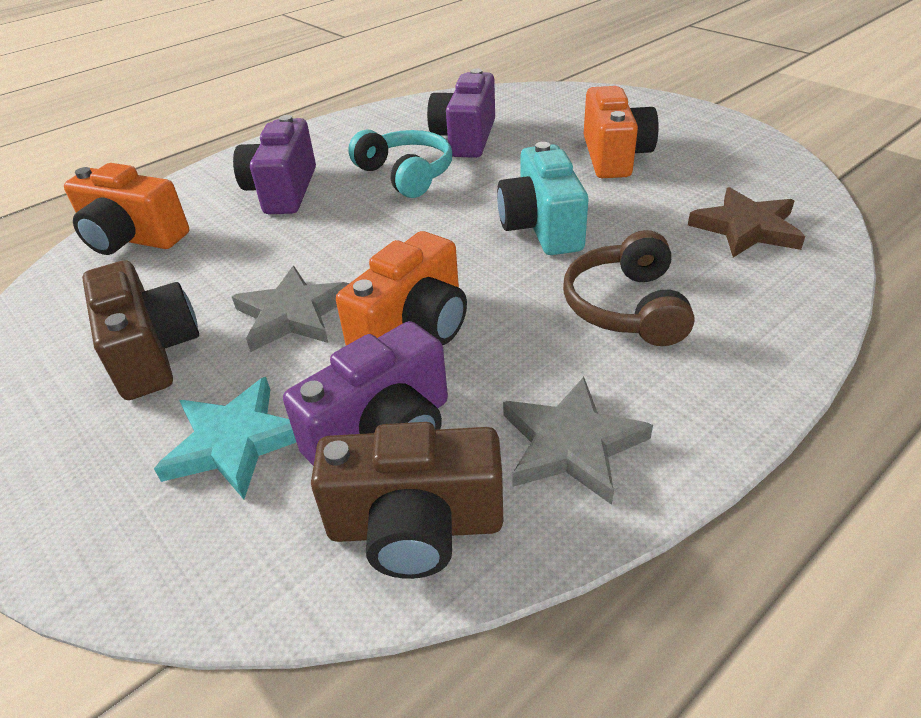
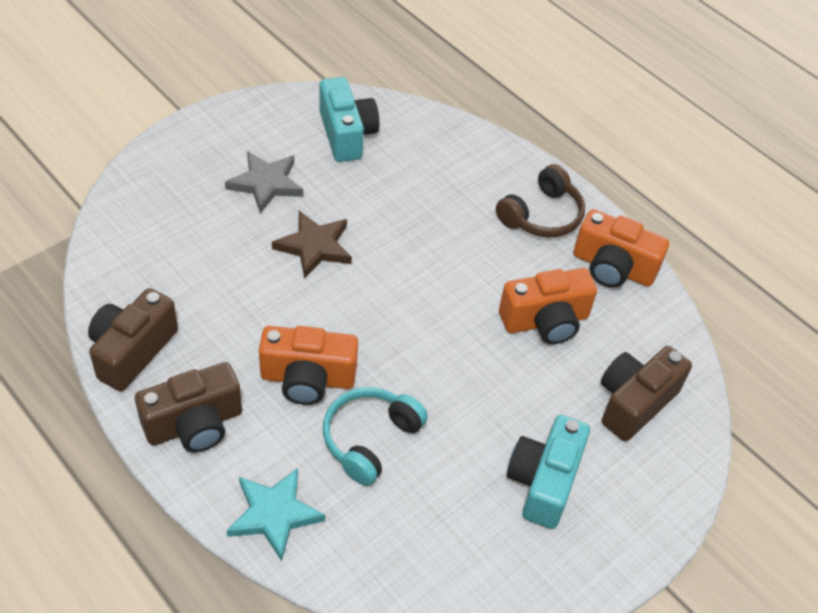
brown camera: [82,260,199,400] [311,422,503,579] = 2 -> [88,288,178,391] [135,362,242,452] [601,346,692,441] = 3
grey star: [232,266,349,352] [503,377,653,505] = 2 -> [225,151,303,214] = 1
purple camera: [233,115,316,214] [283,321,448,466] [427,68,495,158] = 3 -> none = 0
turquoise camera: [497,142,588,255] = 1 -> [319,77,379,162] [507,415,590,529] = 2

